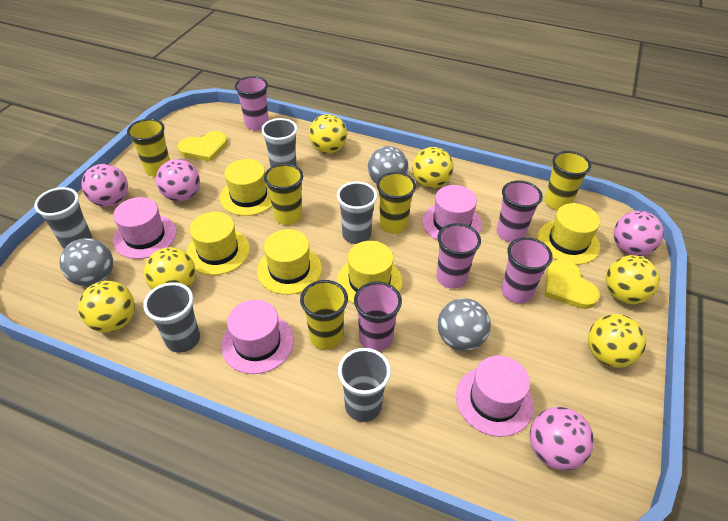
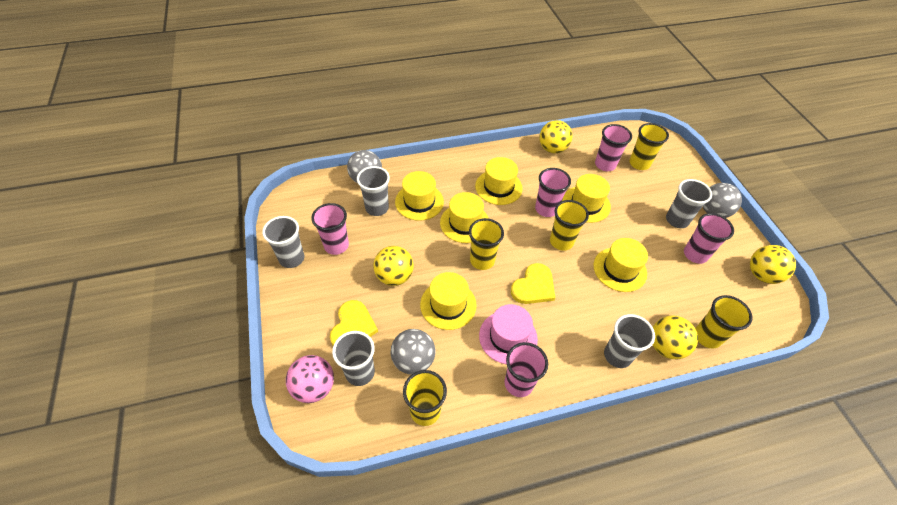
pink ball: [81,164,128,207] [156,159,200,202] [530,407,594,471] [613,211,664,256] = 4 -> [286,355,334,403] = 1
pink hat: [113,197,177,259] [221,300,294,374] [422,185,482,240] [456,356,534,437] = 4 -> [479,304,538,364] = 1
yellow ball: [78,281,135,333] [144,247,196,289] [309,114,347,154] [412,147,453,188] [588,314,646,368] [606,255,660,304] = 6 -> [373,246,414,286] [540,120,572,153] [653,316,698,360] [750,245,796,284] = 4
yellow hat: [186,212,250,275] [220,159,272,216] [257,229,322,295] [337,241,403,304] [538,203,600,265] = 5 -> [395,171,444,221] [420,272,477,330] [440,192,489,243] [475,157,523,205] [562,174,611,223] [593,238,648,292] = 6

